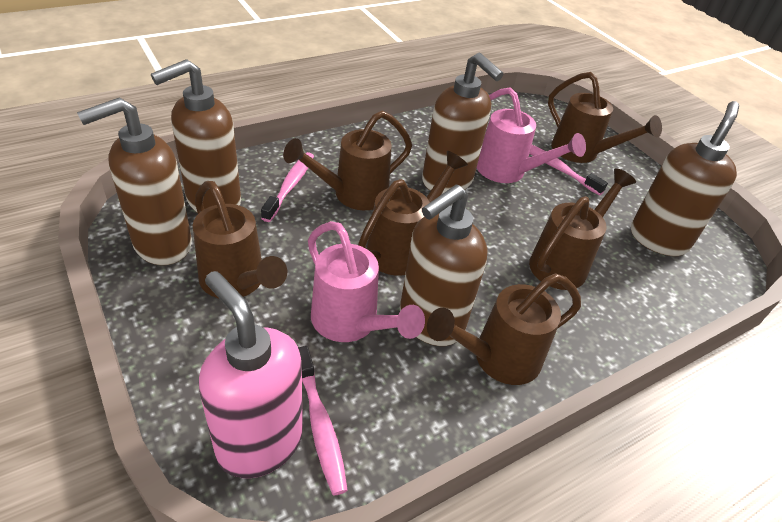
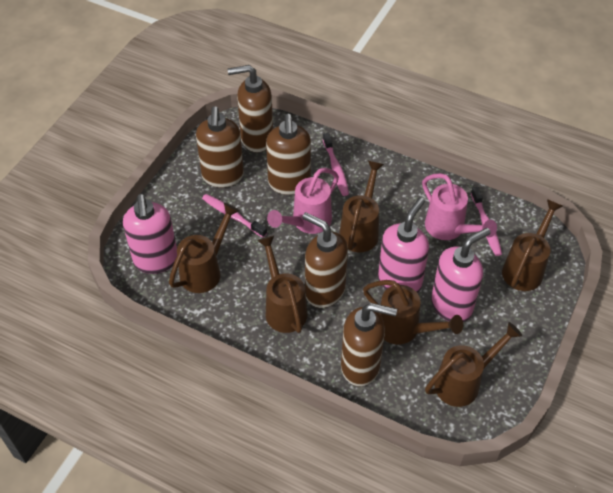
pink soap dispenser: [199,271,303,478] = 1 -> [123,194,177,274] [378,197,429,293] [431,228,491,322] = 3

